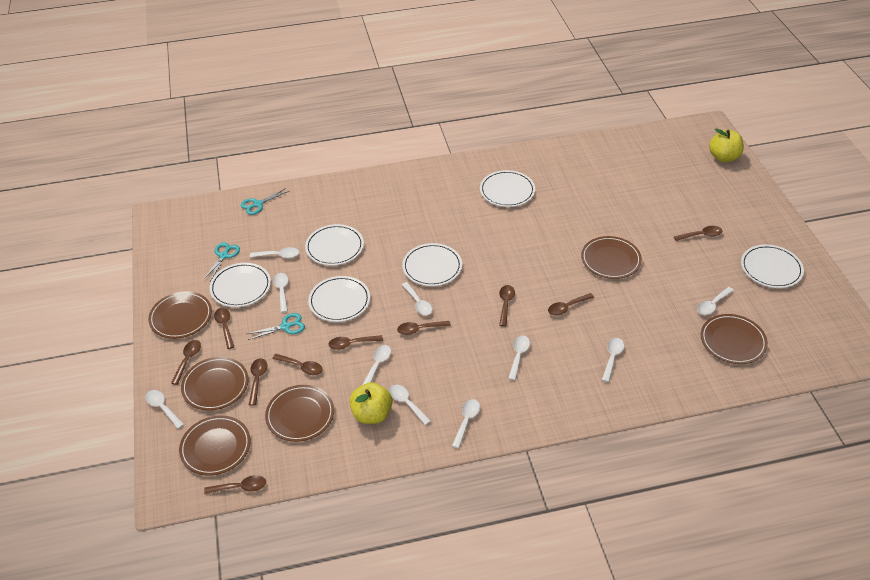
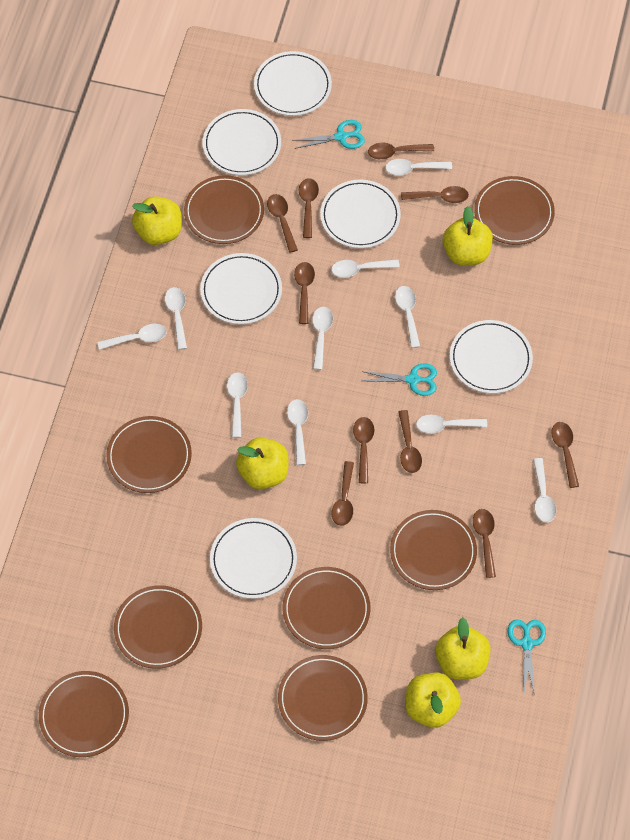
brown plate: [148,291,212,339] [179,415,251,476] [181,357,249,411] [265,385,334,442] [581,236,642,279] [701,314,768,364] = 6 -> [39,671,129,757] [107,416,192,493] [114,585,202,669] [184,175,264,244] [278,655,368,741] [283,567,371,649] [390,510,477,590] [474,176,555,245] = 8
yellow apple: [349,382,392,424] [709,128,744,162] = 2 -> [132,196,182,245] [236,437,289,489] [405,672,461,728] [435,617,491,680] [443,206,493,266] = 5

